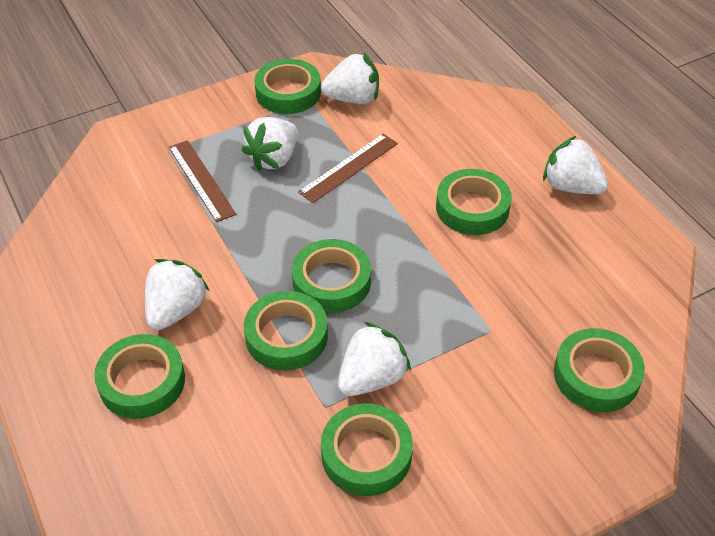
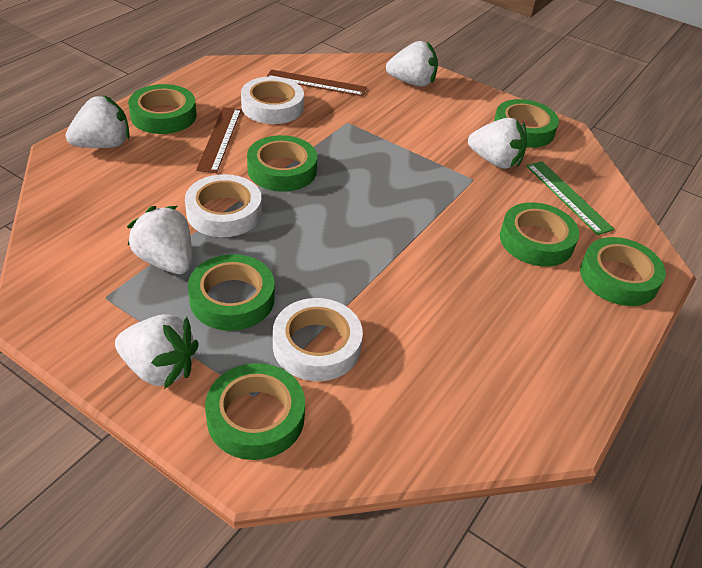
green ruler: none = 0 -> [526,161,615,235] = 1
white tape: none = 0 -> [185,174,262,237] [241,76,304,124] [273,298,363,381] = 3

